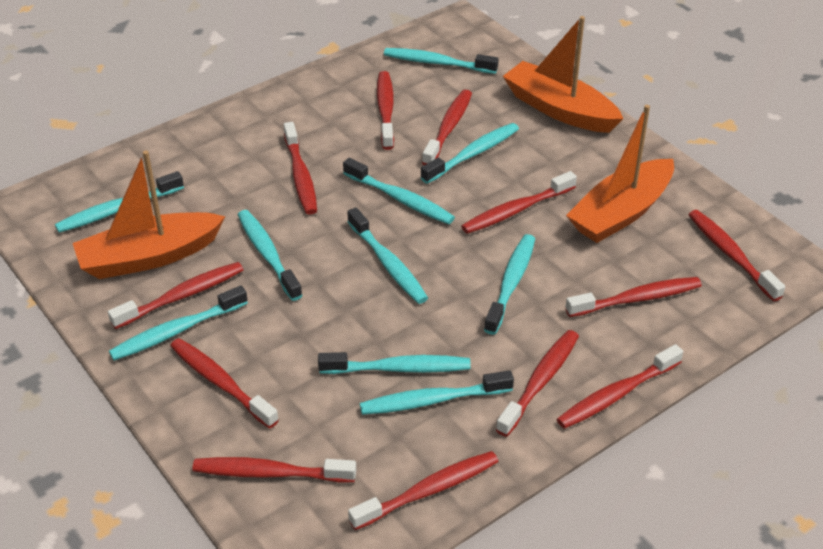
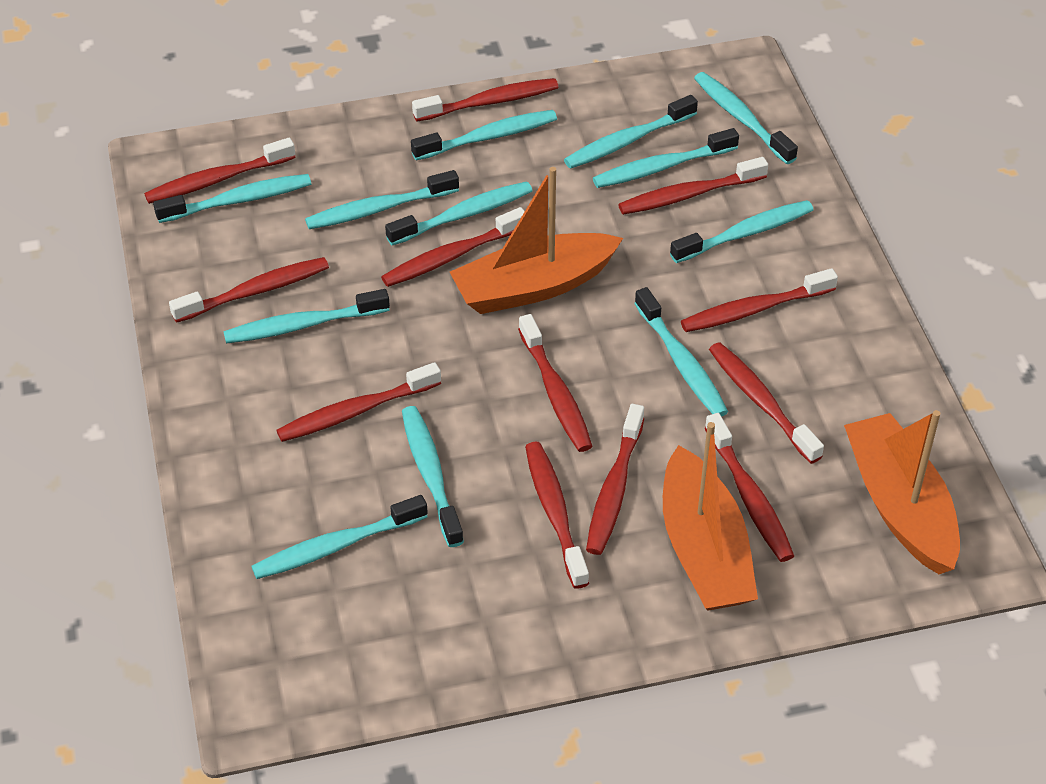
turquoise toothbrush: [55,171,184,233] [109,285,248,361] [238,210,303,301] [318,352,471,374] [343,158,455,224] [347,207,428,304] [360,370,514,415] [384,48,499,74] [421,123,519,184] [484,234,535,335] = 10 -> [153,174,311,223] [223,289,390,344] [251,495,428,579] [305,170,459,229] [385,181,532,245] [402,406,464,547] [411,110,557,160] [564,95,698,169] [593,128,739,188] [634,287,728,417] [670,200,814,263] [694,72,798,164] = 12

